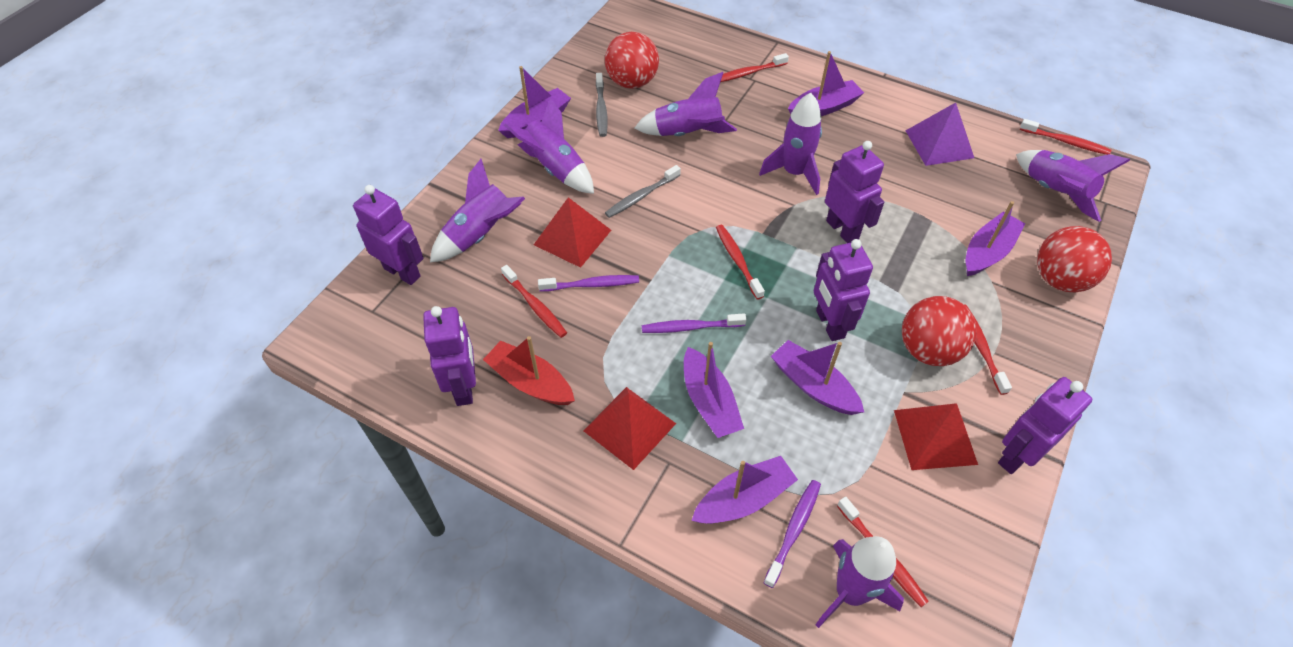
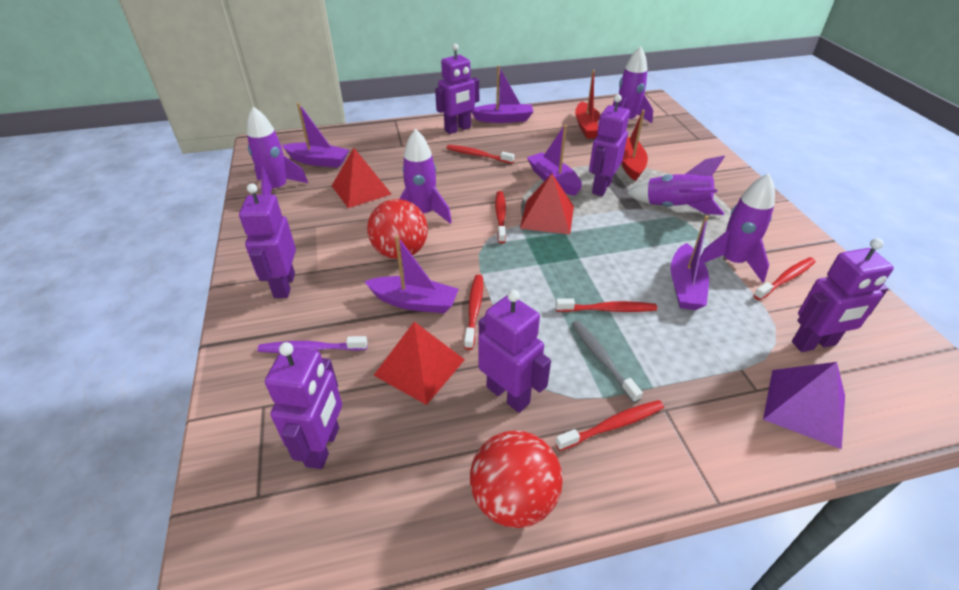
grey toothbrush: [596,73,608,137] [605,165,681,218] = 2 -> [572,320,643,403] = 1
purple boat: [498,66,571,138] [684,342,744,438] [691,456,798,524] [771,340,864,415] [788,51,864,116] [965,201,1025,276] = 6 -> [282,103,349,168] [364,235,459,313] [471,65,533,123] [527,125,582,196] [671,215,709,310] = 5
purple robot: [353,185,424,285] [423,306,476,406] [814,239,873,341] [825,141,884,243] [998,377,1093,474] = 5 -> [239,183,296,298] [265,342,342,469] [435,44,479,134] [478,290,551,413] [589,94,630,196] [792,238,894,352] = 6
purple rocket: [430,159,525,262] [504,98,594,194] [635,72,737,136] [759,93,822,195] [815,536,904,628] [1016,150,1130,222] = 6 -> [247,107,308,195] [399,129,452,224] [612,46,653,123] [626,156,725,215] [700,173,775,283] = 5
purple toothbrush: [538,275,639,292] [642,313,747,333] [764,480,821,588] = 3 -> [258,336,368,353] = 1
red ball: [605,32,659,89] [902,296,977,366] [1037,226,1112,292] = 3 -> [367,199,428,259] [470,431,563,528] = 2
red boat: [483,336,575,405] = 1 -> [575,70,601,139] [621,110,648,181] = 2

